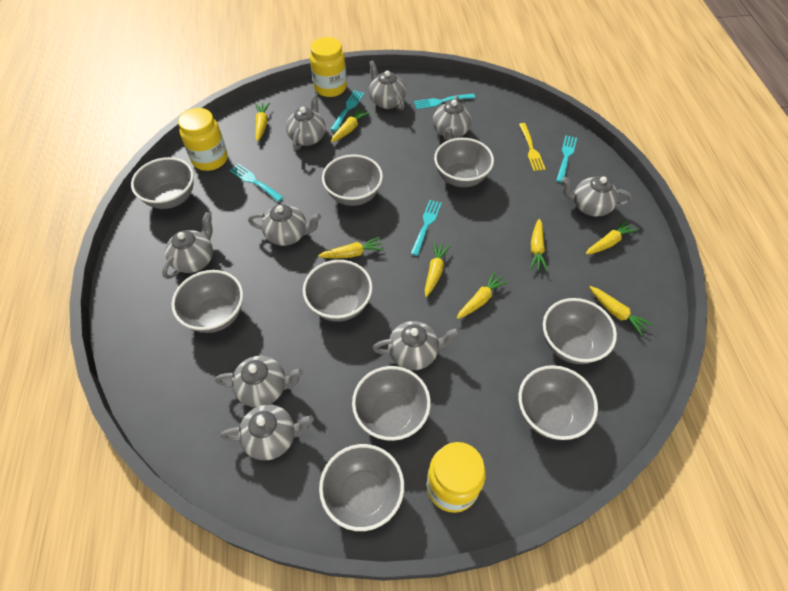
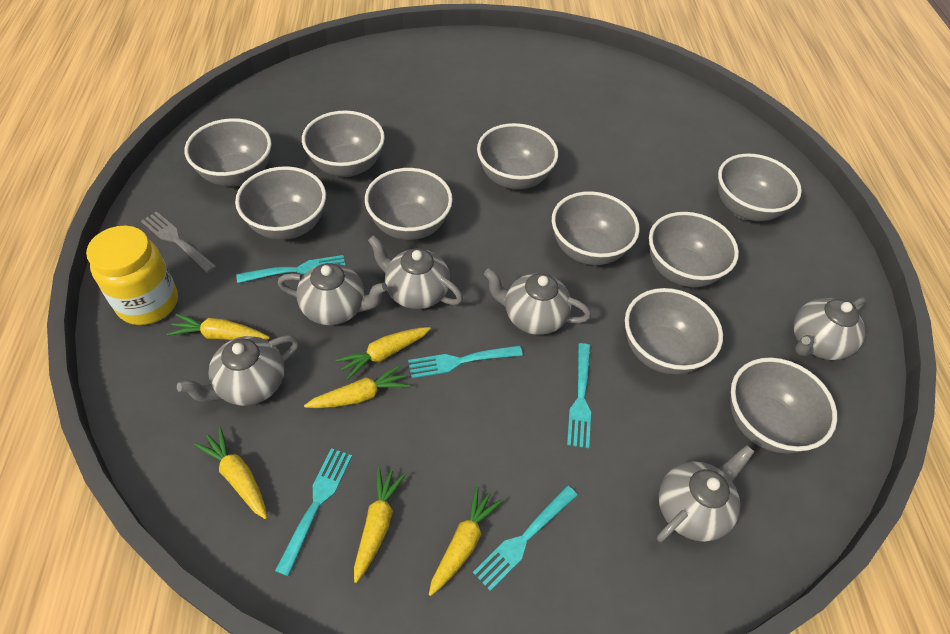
grey bowl: [131,157,194,209] [172,270,243,333] [303,260,373,322] [319,444,404,531] [322,154,383,206] [352,366,431,441] [434,138,494,187] [519,365,598,440] [543,298,617,364] = 9 -> [185,118,272,186] [235,166,326,240] [302,111,385,177] [365,168,453,240] [477,123,558,189] [552,191,640,265] [625,288,723,375] [649,212,739,287] [718,154,802,221] [730,357,837,454] = 10
grey fork: none = 0 -> [141,211,217,273] = 1
grey teapot: [162,212,213,279] [215,356,303,407] [221,404,314,460] [248,204,321,246] [286,93,325,150] [369,60,406,110] [373,321,460,370] [433,95,472,141] [561,176,633,217] = 9 -> [177,335,299,406] [278,263,388,325] [368,235,463,309] [484,268,591,335] [657,445,755,542] [793,297,866,360] = 6
yellow carrot: [255,103,270,142] [318,237,384,258] [331,107,370,142] [425,242,450,297] [457,272,508,319] [530,219,548,271] [586,219,638,255] [589,286,653,336] = 8 -> [167,314,270,340] [194,427,267,519] [304,365,410,408] [335,327,431,380] [354,466,406,583] [429,486,503,596] = 6
yellow fork: [519,123,545,171] = 1 -> none = 0
yellow jar: [178,108,228,171] [310,37,347,97] [427,442,486,513] = 3 -> [86,226,178,325] = 1

